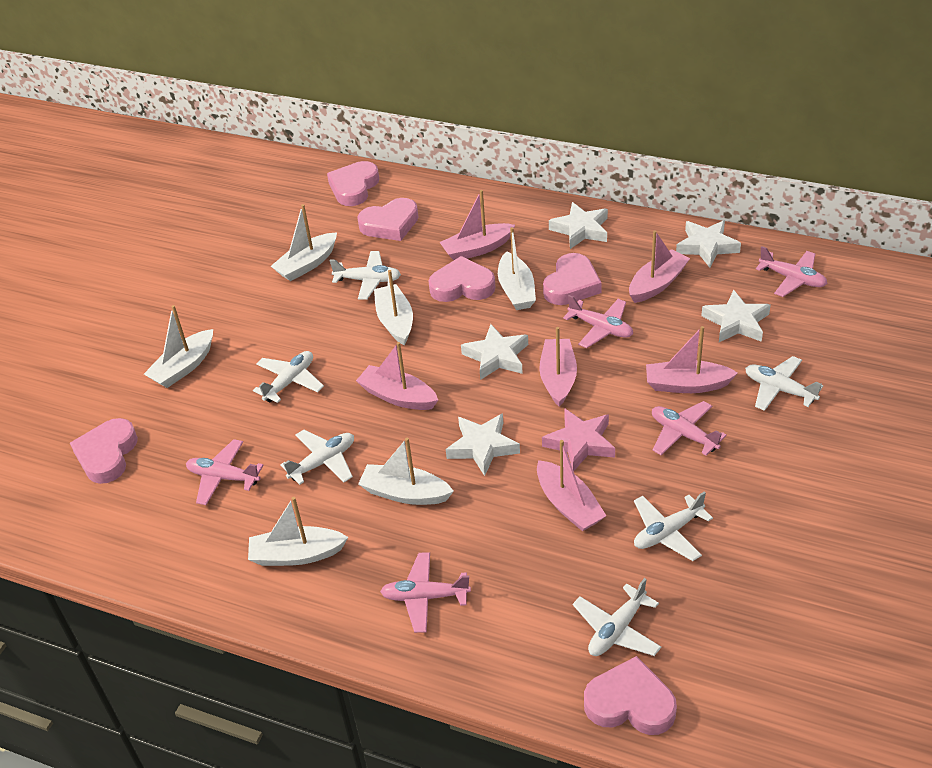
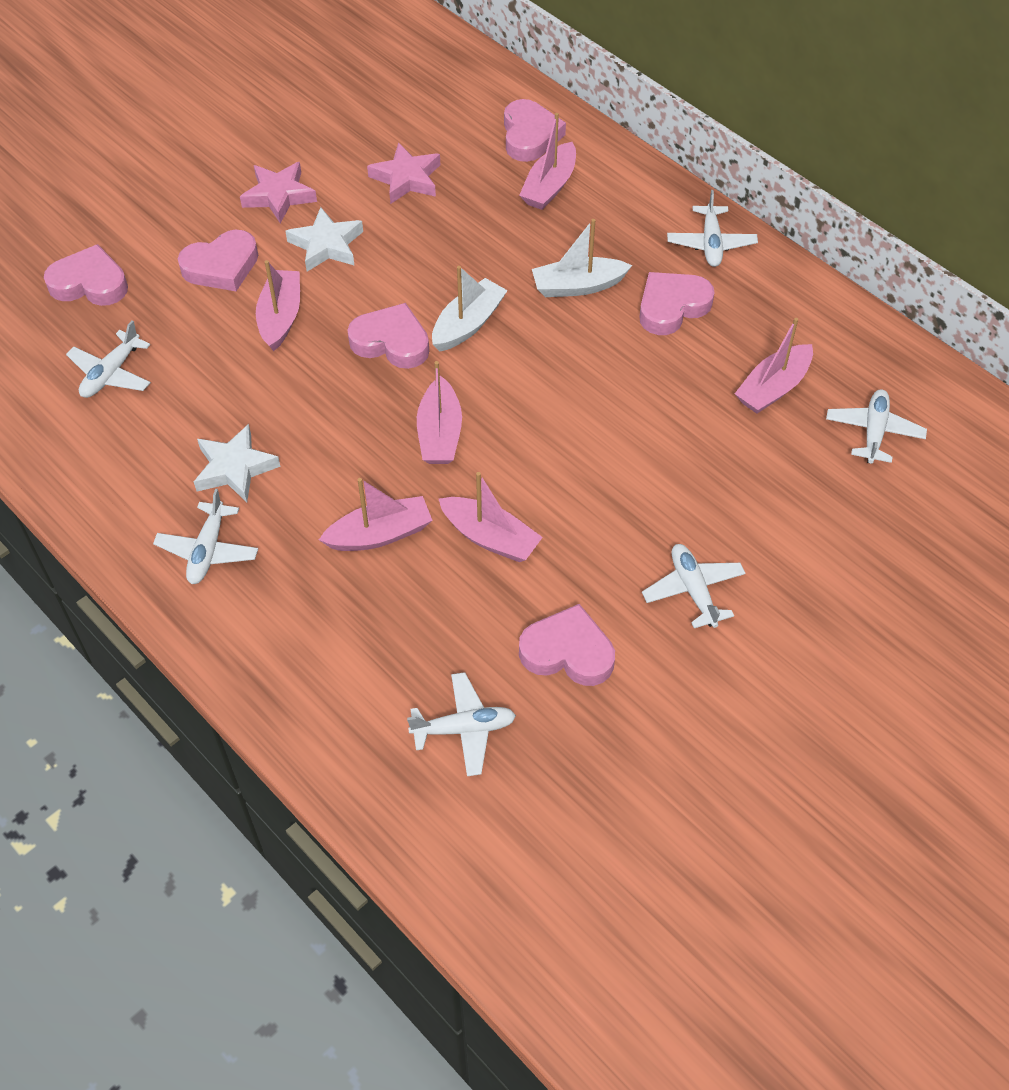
pink plane: [186,439,263,505] [380,552,471,633] [563,295,633,348] [652,401,727,456] [756,246,827,297] = 5 -> none = 0
pink star: [542,408,615,471] = 1 -> [240,162,317,224] [367,142,440,204] = 2
white boat: [144,305,213,388] [248,497,348,566] [271,204,337,281] [358,438,454,505] [374,270,413,345] [498,227,536,310] = 6 -> [432,266,508,351] [532,219,632,297] = 2
white star: [446,413,520,476] [461,324,528,380] [549,202,608,249] [676,220,741,268] [701,290,771,342] = 5 -> [194,424,280,502] [285,207,363,272] = 2

